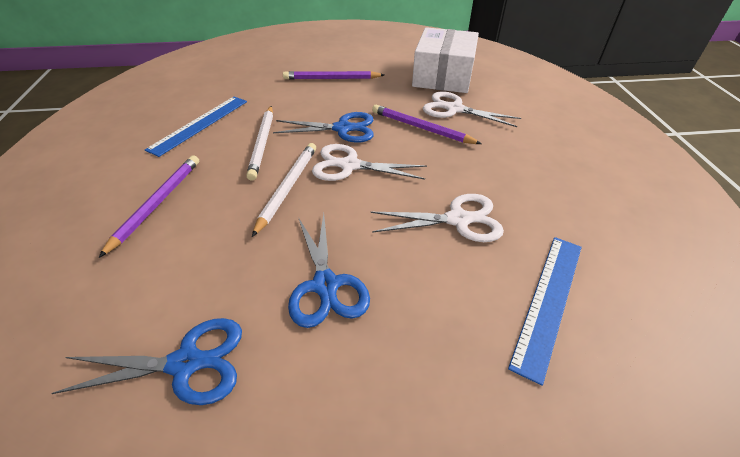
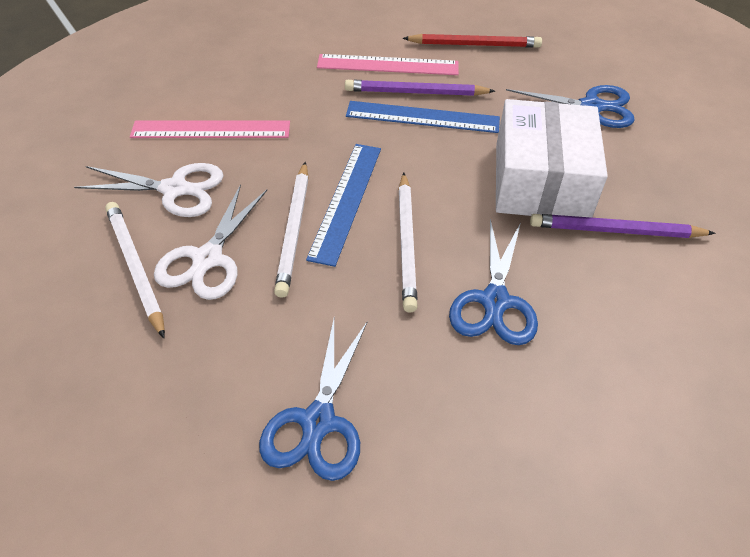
pink ruler: none = 0 -> [130,120,290,138] [317,54,459,75] = 2
purple pencil: [98,155,199,258] [283,71,384,80] [372,105,482,144] = 3 -> [345,80,495,96] [530,214,715,238] = 2
red pencil: none = 0 -> [402,34,542,48] = 1
white pencil: [246,106,273,181] [252,143,316,237] = 2 -> [105,202,165,338] [274,162,309,298] [398,173,418,312] = 3
white scissors: [312,144,427,181] [370,194,504,242] [423,91,521,127] = 3 -> [74,163,224,217] [154,184,267,300] = 2

